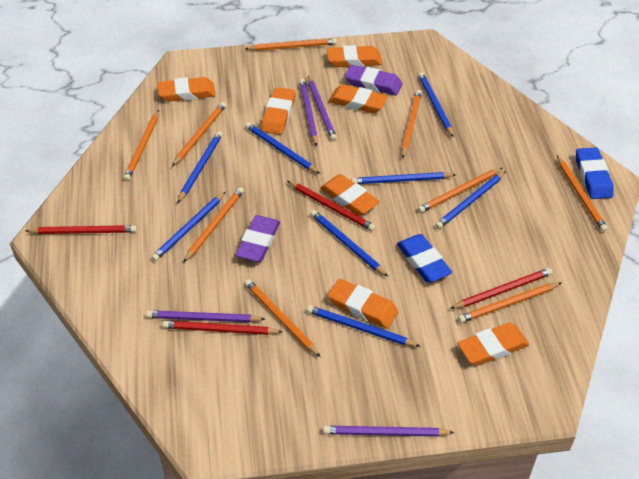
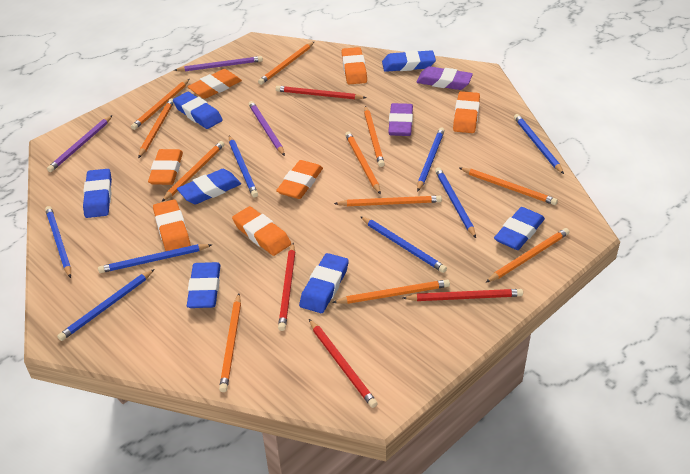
blue eraser: [397,234,452,283] [576,147,614,199] = 2 -> [83,169,112,218] [173,92,223,129] [177,169,241,204] [187,262,221,308] [299,253,349,313] [382,50,436,72] [494,207,545,250] = 7
orange pencil: [123,110,159,181] [172,102,226,166] [183,187,244,263] [245,39,337,51] [245,279,321,357] [402,90,422,158] [418,168,503,213] [458,283,561,323] [557,156,608,232] = 9 -> [131,79,190,130] [138,98,174,158] [161,141,224,202] [219,293,241,392] [258,41,315,85] [332,280,450,304] [334,196,442,206] [345,131,381,195] [364,106,385,167] [460,168,558,205] [486,228,570,282] = 11
purple pencil: [146,310,265,322] [299,79,318,146] [308,76,337,141] [323,426,455,437] = 4 -> [47,115,112,172] [174,56,263,72] [248,101,285,156] = 3

